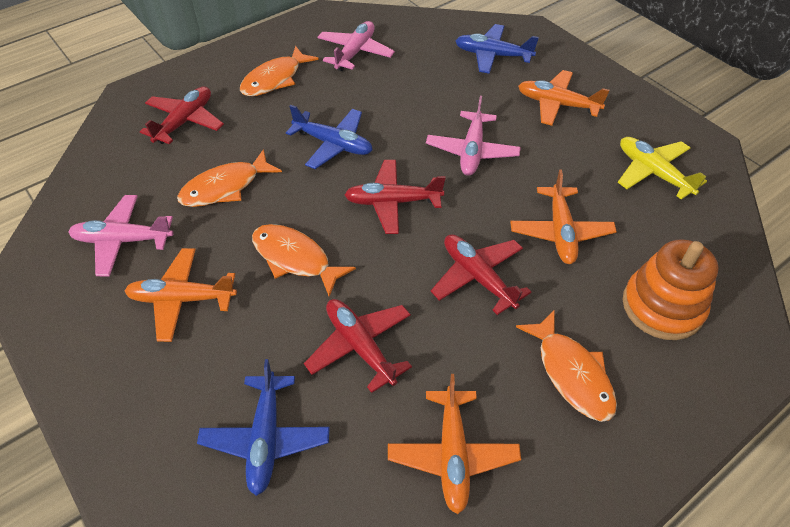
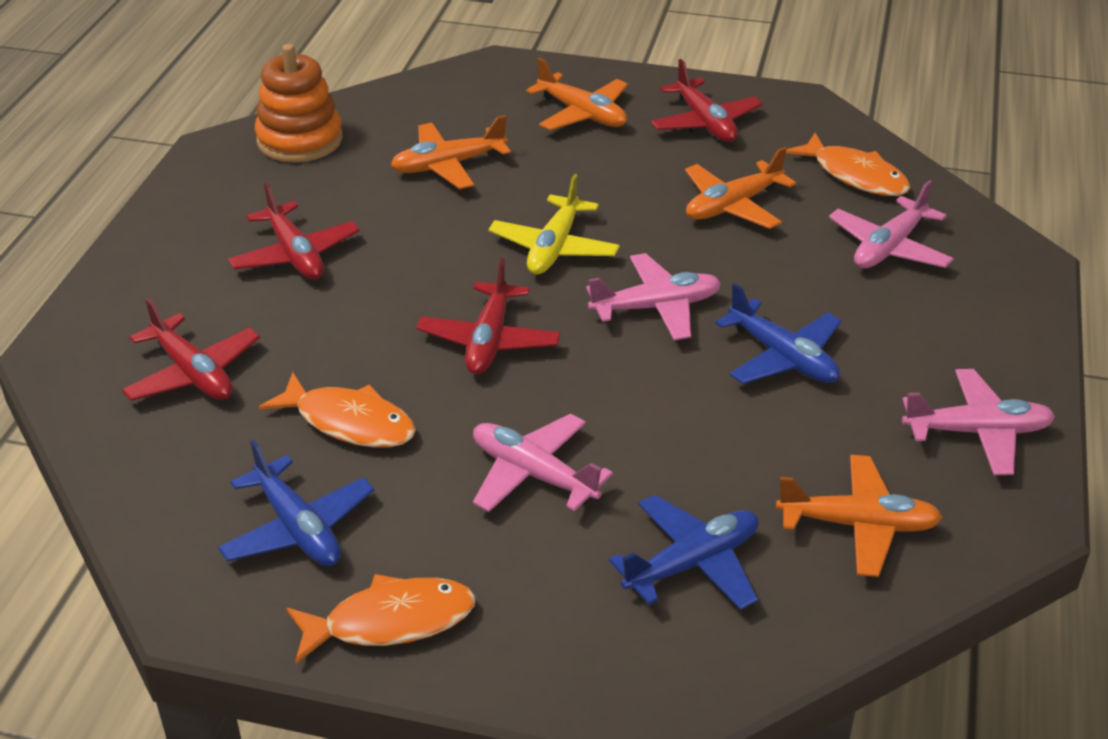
orange fish: [177,149,282,207] [240,46,319,96] [252,224,356,297] [516,309,617,422] = 4 -> [259,372,416,448] [286,574,476,664] [786,133,910,196] = 3
pink plane: [68,195,173,277] [317,21,395,71] [426,96,521,176] = 3 -> [473,414,613,512] [586,253,721,340] [829,180,954,268] [902,369,1055,475] = 4

